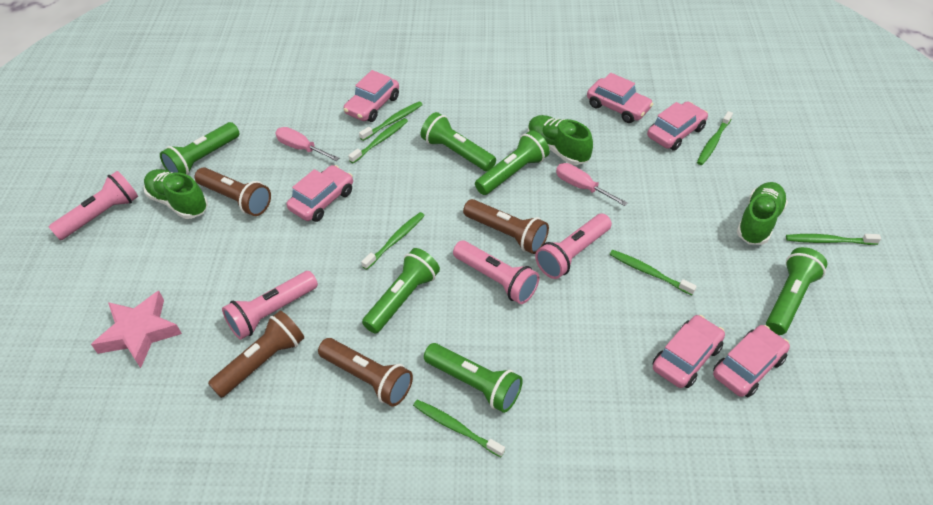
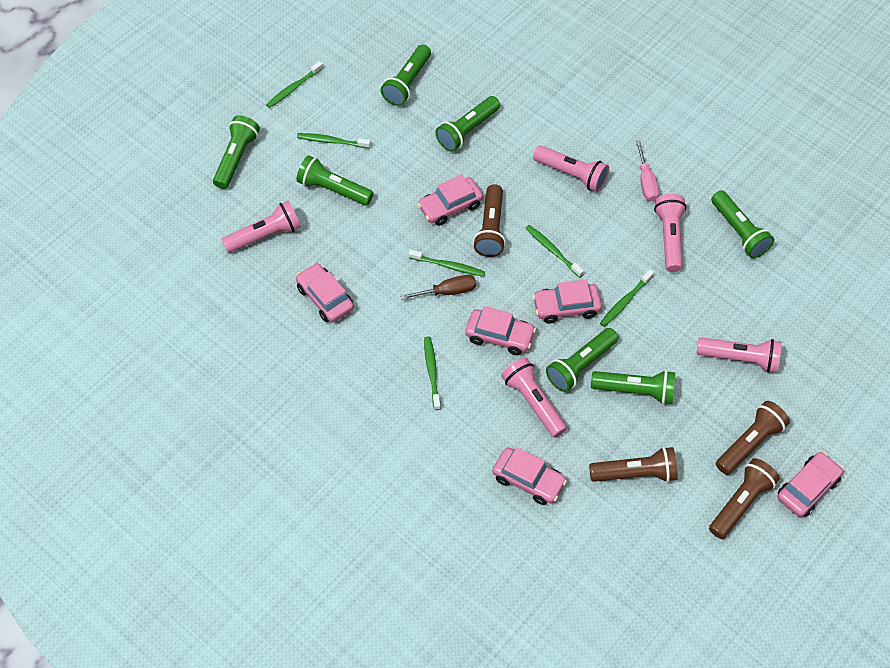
brown screwdriver: none = 0 -> [400,275,476,300] = 1
green flashlight: [160,122,240,175] [362,248,440,334] [421,112,496,171] [424,343,523,413] [475,130,550,195] [766,247,827,335] = 6 -> [213,115,260,189] [296,155,373,206] [381,45,431,106] [435,96,500,152] [546,328,618,392] [591,370,675,404] [711,190,774,258] = 7
green shoe: [144,169,208,219] [528,115,593,165] [737,182,788,245] = 3 -> none = 0
green toothbrush: [348,118,408,163] [359,101,423,141] [361,212,425,270] [413,400,505,457] [609,250,697,295] [697,111,733,165] [786,234,881,245] = 7 -> [266,61,323,108] [297,133,371,148] [409,250,485,277] [424,336,441,410] [526,225,584,278] [600,269,654,327] = 6
pink flashlight: [49,171,138,240] [222,271,318,340] [453,240,540,304] [535,214,612,279] = 4 -> [221,201,301,253] [501,358,567,438] [533,145,609,192] [654,194,687,272] [696,337,782,373] = 5
pink screwdriver: [275,127,339,161] [556,163,628,206] = 2 -> [636,140,659,202] = 1
pink star: [91,291,182,368] = 1 -> none = 0

